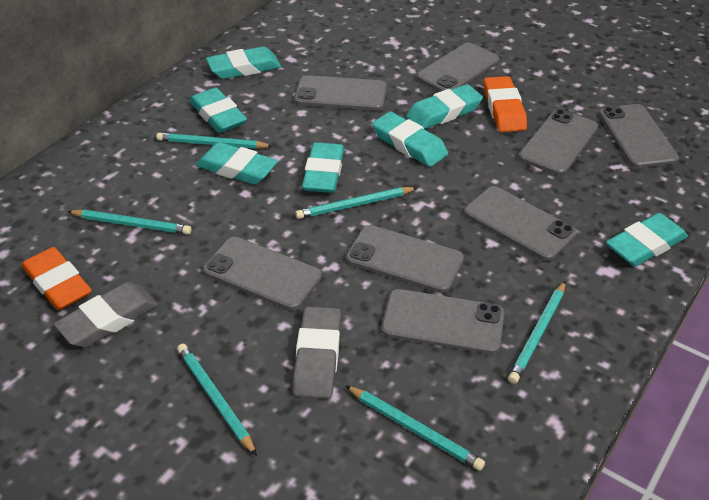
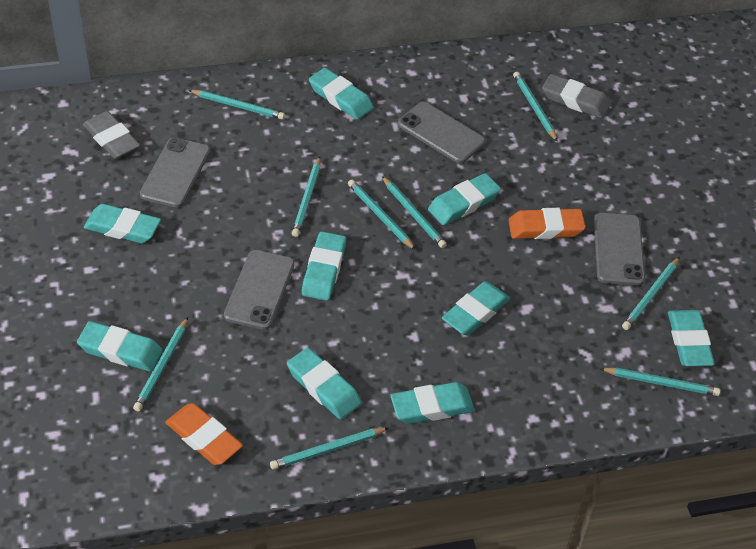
grey phone: [203,237,322,310] [294,75,387,111] [346,225,464,293] [381,289,505,354] [416,42,500,92] [464,186,577,261] [518,109,598,175] [599,104,679,168] = 8 -> [140,137,210,208] [224,250,295,330] [398,102,485,163] [594,213,645,285] = 4
turquoise eraser: [190,88,247,133] [196,142,278,185] [206,46,281,79] [302,142,344,193] [372,111,448,167] [406,84,483,129] [606,213,688,266] = 7 -> [77,321,163,372] [84,204,161,243] [287,348,361,420] [302,232,346,301] [309,68,373,120] [390,382,475,424] [428,173,501,225] [442,281,510,336] [668,310,715,366] = 9
turquoise pencil: [67,210,192,235] [156,133,272,149] [177,344,257,456] [295,187,417,219] [345,385,485,471] [508,281,566,384] = 6 -> [133,317,188,412] [188,90,285,120] [270,427,389,470] [292,157,321,237] [348,180,415,250] [382,176,447,248] [513,72,558,142] [599,367,720,396] [622,257,680,330] = 9

